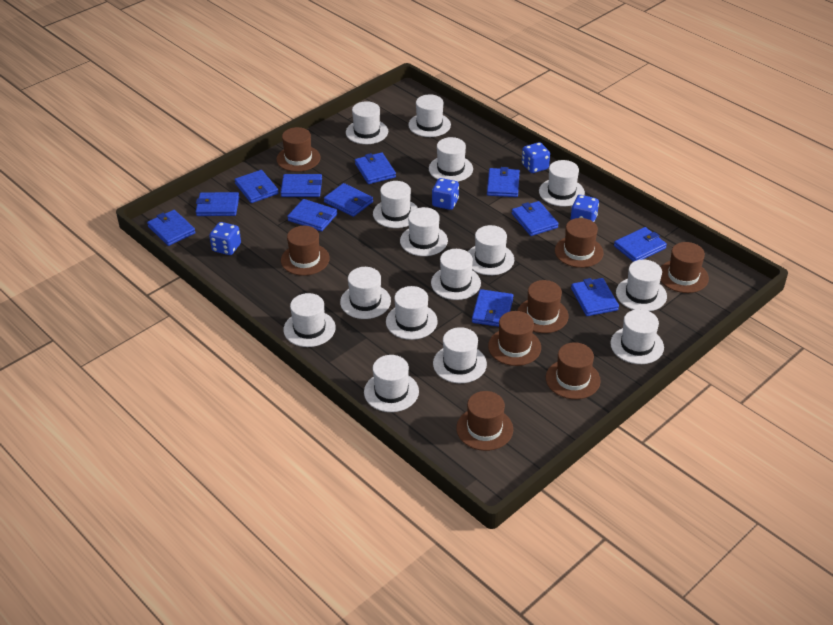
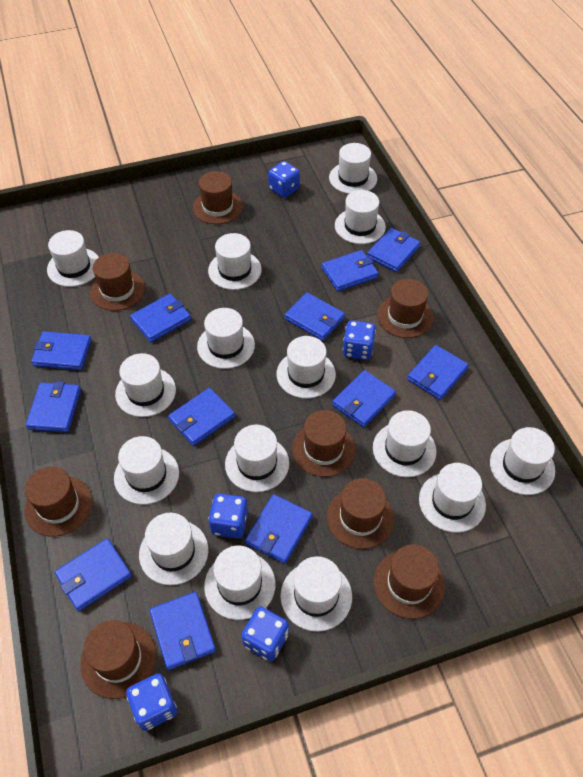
blue dice: [209,222,241,255] [432,178,459,210] [522,142,550,173] [570,195,599,222] = 4 -> [126,673,177,731] [208,493,248,538] [241,606,289,661] [268,161,300,198] [343,320,376,360] = 5

